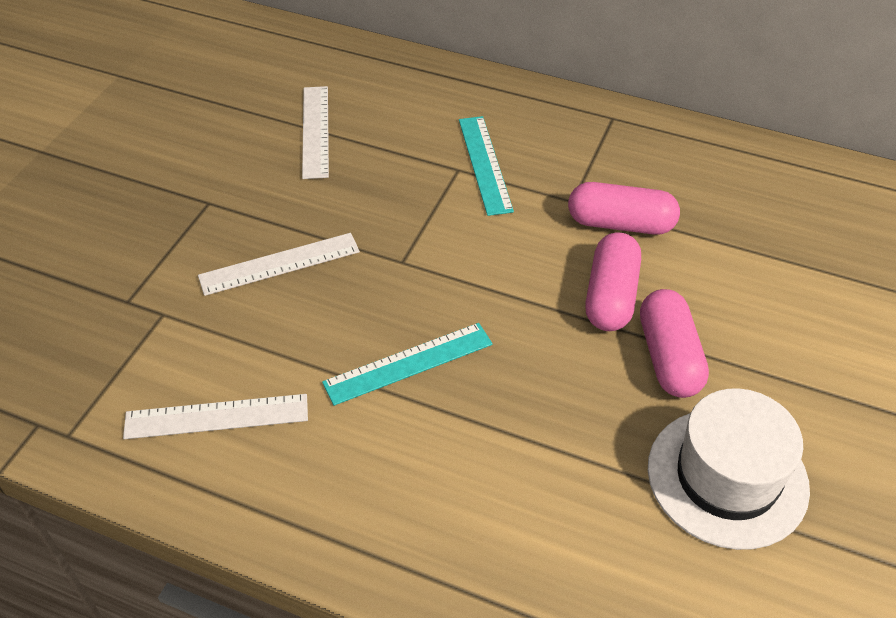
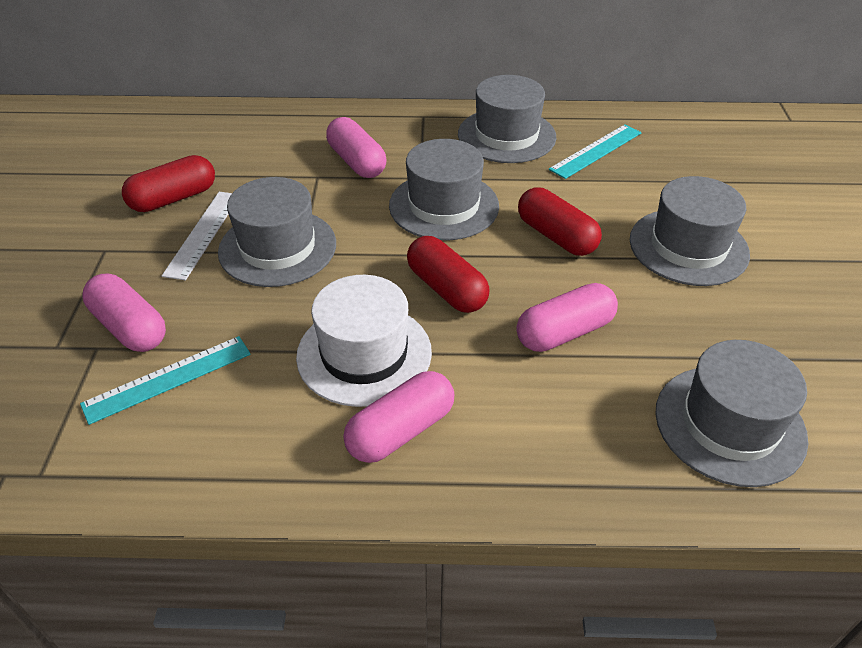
grey hat: none = 0 -> [218,177,336,287] [389,139,499,240] [458,75,556,163] [630,176,750,286] [655,340,808,487] = 5
pink capsule: [568,182,680,235] [585,232,641,331] [640,289,709,398] = 3 -> [82,274,166,352] [326,117,386,178] [343,371,454,463] [516,283,618,352] = 4
red capsule: none = 0 -> [122,155,215,212] [407,236,490,313] [518,188,602,256] = 3
white ruler: [123,394,308,439] [198,233,360,296] [302,86,329,179] = 3 -> [162,192,232,281] = 1

